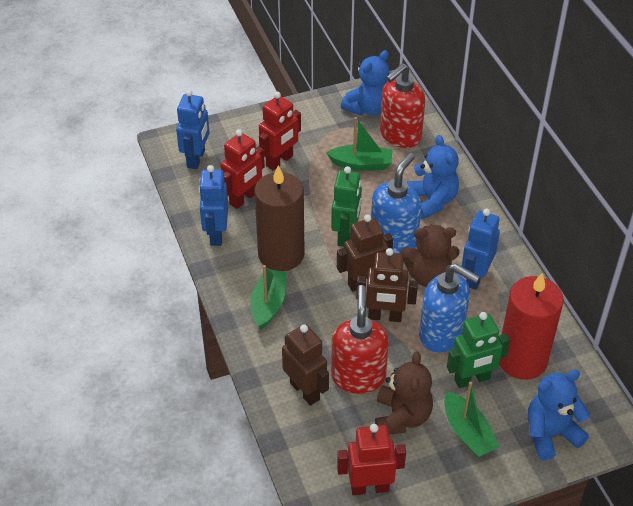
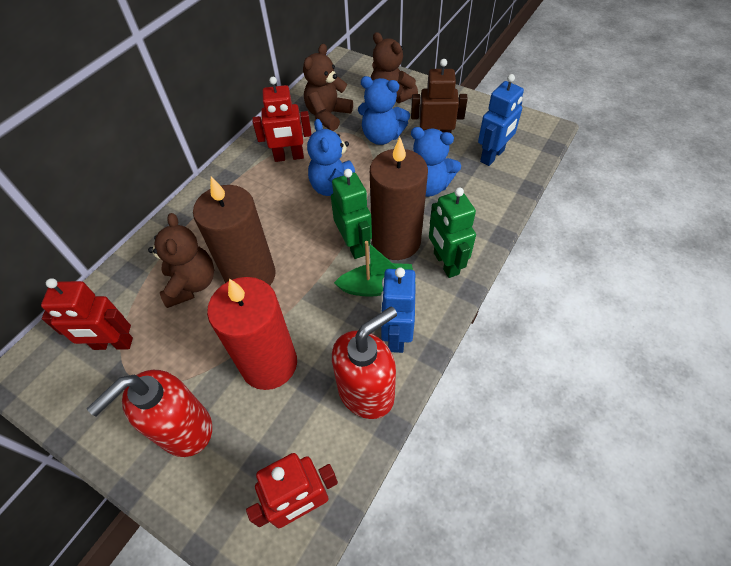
blue robot: [176,89,210,169] [199,165,228,246] [462,208,500,290] = 3 -> [381,268,416,353] [478,74,524,166] = 2
blue soap dispenser: [371,153,421,254] [419,263,480,352] = 2 -> none = 0
brown candle: [254,165,305,271] = 1 -> [193,177,276,285] [370,137,428,260] = 2
brown robot: [282,324,329,406] [337,214,393,292] [356,248,418,322] = 3 -> [411,59,468,133] = 1
brown teddy bear: [375,351,433,435] [400,225,460,287] = 2 -> [148,213,214,308] [303,44,353,131] [371,32,418,103] = 3
green boat: [250,265,287,329] [326,117,392,171] [444,382,499,457] = 3 -> [334,241,416,297] = 1

